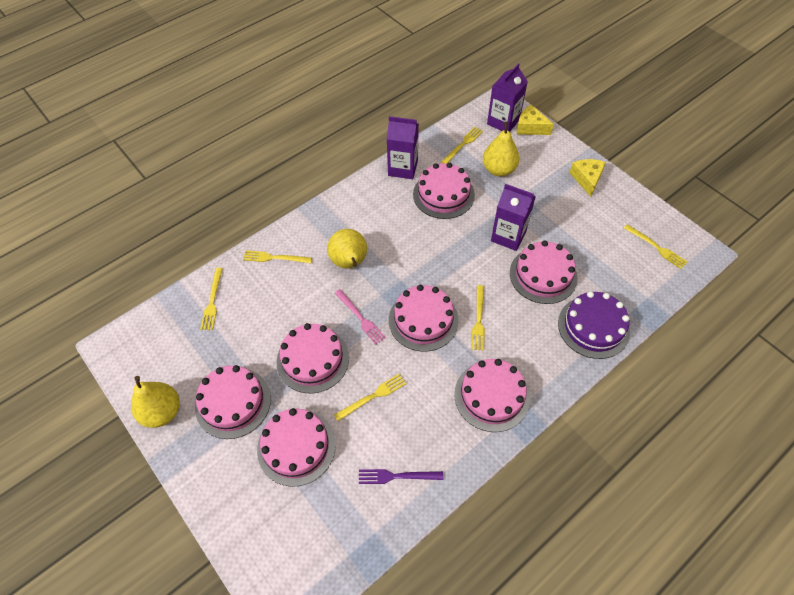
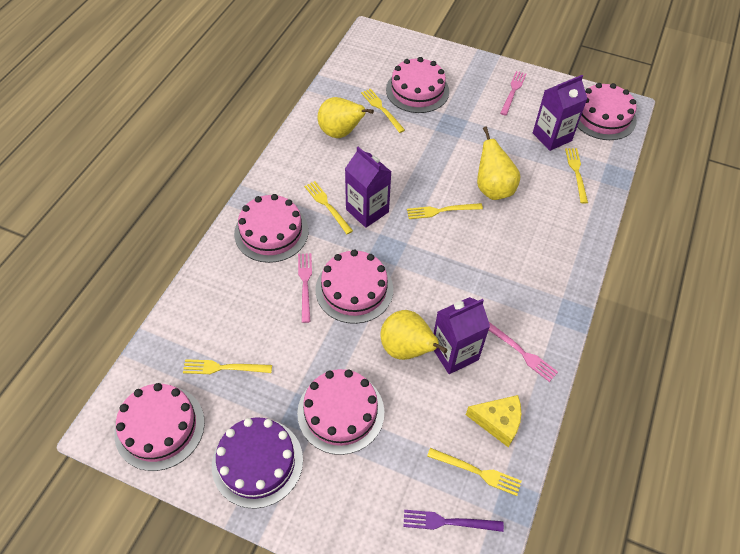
pink cake: [195,365,271,439] [257,408,336,487] [277,323,349,393] [389,285,459,352] [413,163,475,219] [454,359,530,432] [510,240,578,304] = 7 -> [114,383,205,471] [234,194,309,263] [297,369,384,455] [315,249,393,324] [386,57,449,113] [577,83,637,140] = 6
pink fork: [335,289,386,344] = 1 -> [298,253,312,323] [489,322,558,382] [500,71,526,116] = 3
yellow cheese: [517,105,554,135] [569,159,606,197] = 2 -> [466,395,521,447] = 1

